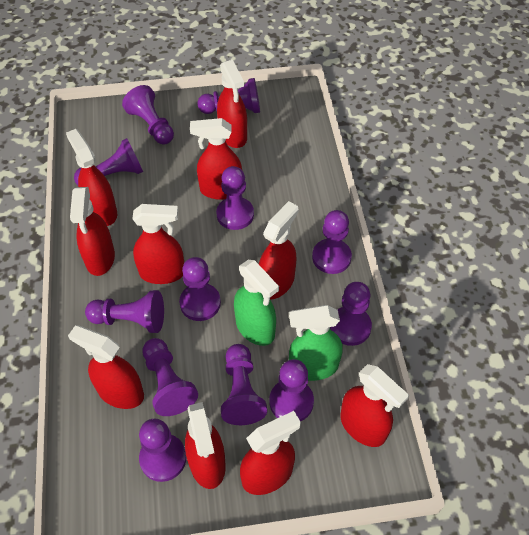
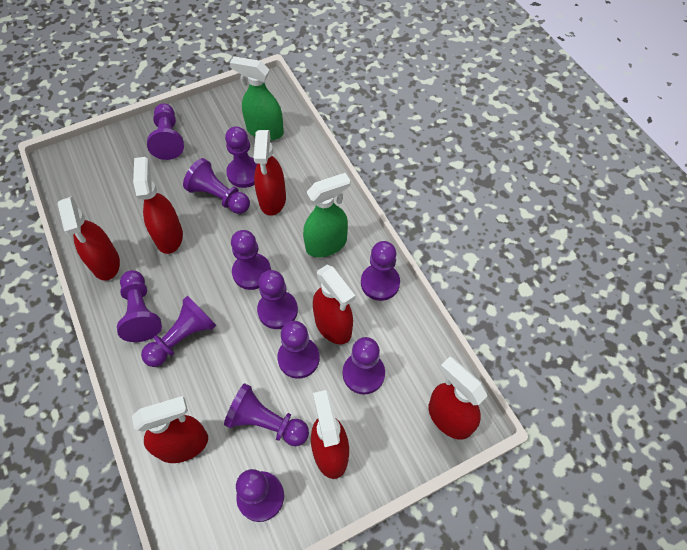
red spray bottle: [66,129,117,226] [68,325,144,409] [70,187,115,276] [133,204,184,284] [185,402,225,489] [190,118,242,200] [217,60,247,148] [240,411,301,495] [259,201,299,300] [340,364,409,447] = 10 -> [58,196,120,281] [132,396,208,463] [133,157,183,254] [254,130,286,216] [311,390,349,479] [313,265,355,344] [429,357,487,440] = 7

